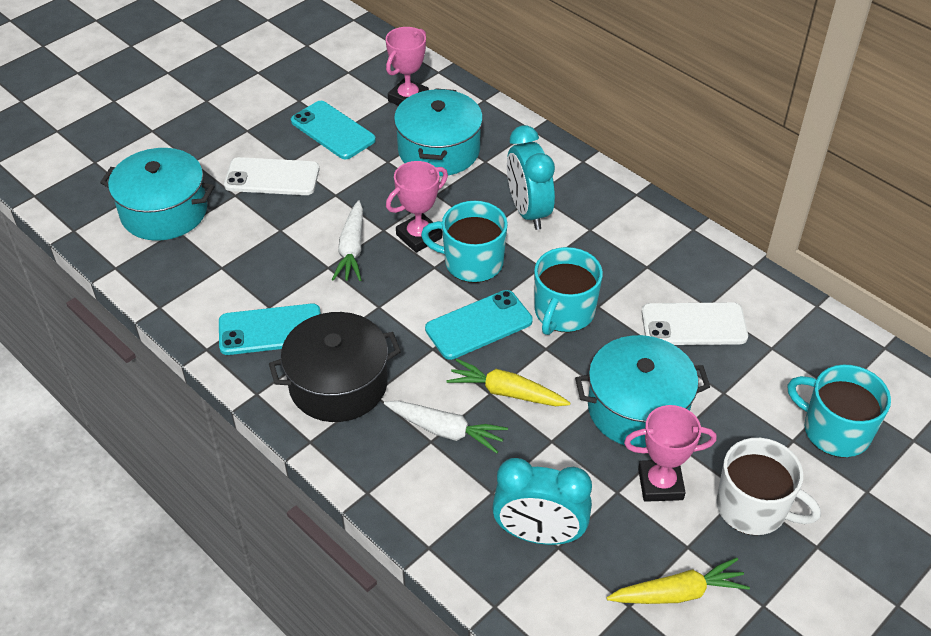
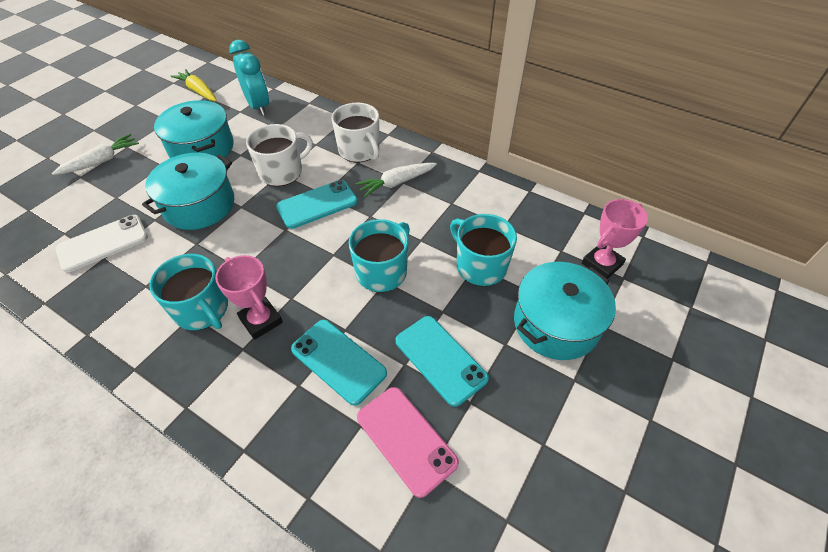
black pot: [269,312,401,422] = 1 -> none = 0
pink phone: none = 0 -> [357,387,459,498] = 1
pink trophy: [386,27,429,106] [386,161,448,253] [624,405,717,502] = 3 -> [215,255,283,340] [582,199,648,279] = 2
turquoise clock: [492,458,592,545] [507,125,555,230] = 2 -> [229,40,269,116] = 1
white mug: [716,438,821,535] = 1 -> [246,124,313,186] [331,103,379,162] = 2
white phone: [224,157,319,195] [642,302,748,345] = 2 -> [56,215,148,272] = 1
yellow carrot: [447,359,570,406] [606,558,750,604] = 2 -> [170,69,217,101] = 1

